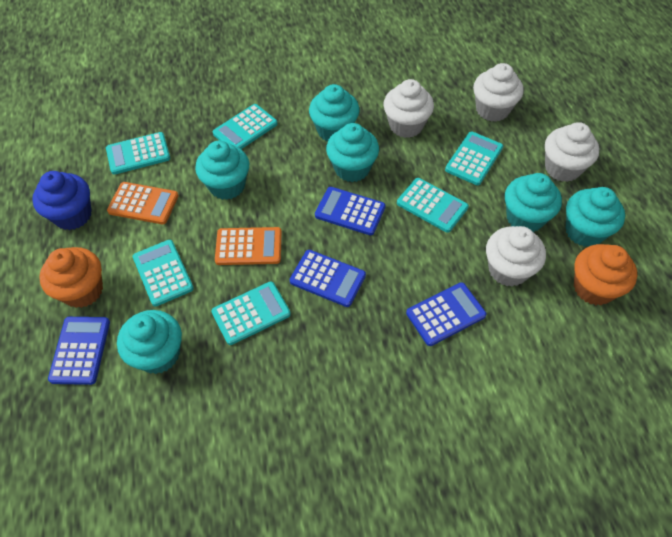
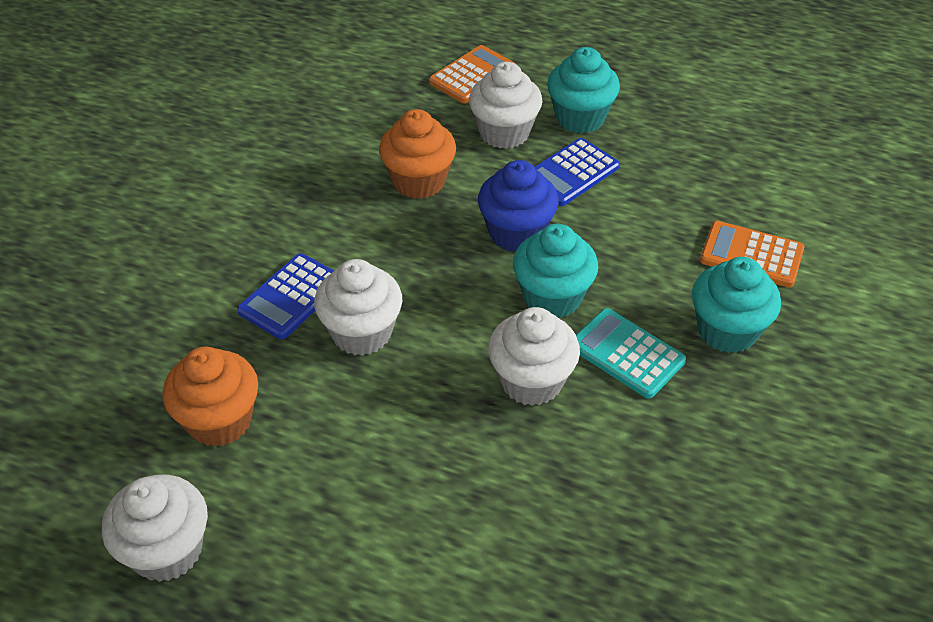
blue calculator: [48,317,110,385] [289,250,366,307] [315,187,386,235] [406,282,487,346] = 4 -> [237,253,334,339] [535,138,620,206] = 2
turquoise calculator: [106,132,170,175] [133,240,194,307] [211,282,291,345] [213,104,277,149] [397,178,469,233] [445,132,503,185] = 6 -> [576,308,686,398] = 1
turquoise cupcake: [117,310,182,374] [195,141,249,200] [309,84,360,141] [326,123,379,182] [505,173,562,232] [565,187,625,247] = 6 -> [513,224,598,318] [547,47,620,134] [692,257,781,353] = 3

